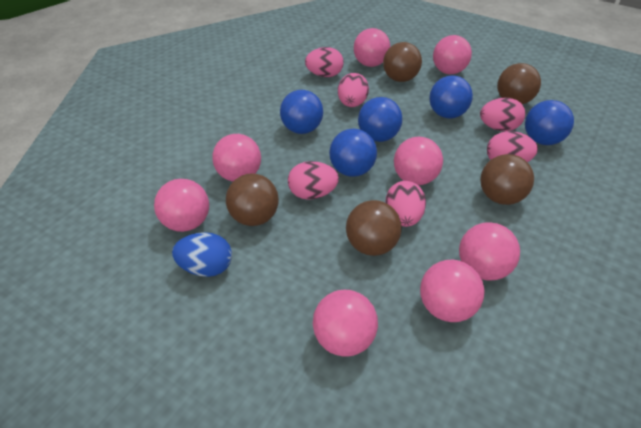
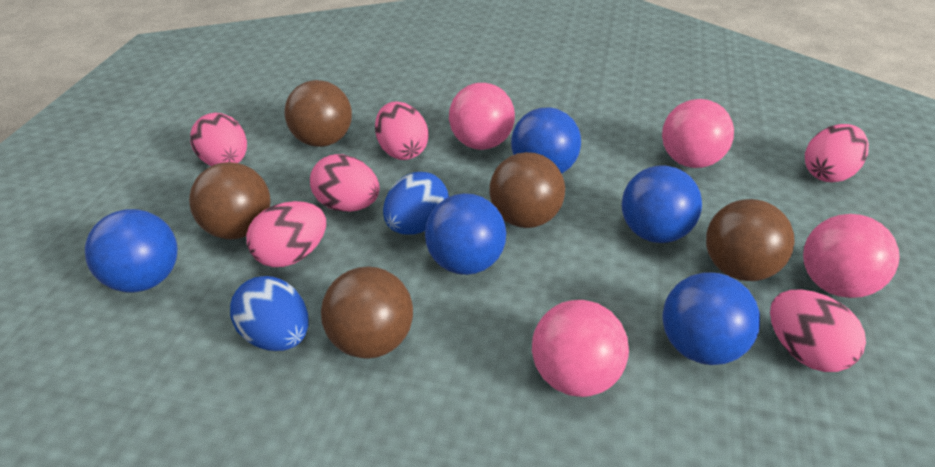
blue egg: [172,232,232,277] = 1 -> [230,276,309,351] [383,172,449,235] = 2
pink ball: [154,179,209,232] [212,134,261,182] [313,290,378,357] [354,28,390,67] [394,137,443,185] [420,260,485,322] [433,35,472,74] [459,222,520,281] = 8 -> [449,83,515,150] [532,300,629,397] [662,99,734,168] [803,214,899,298] = 4

